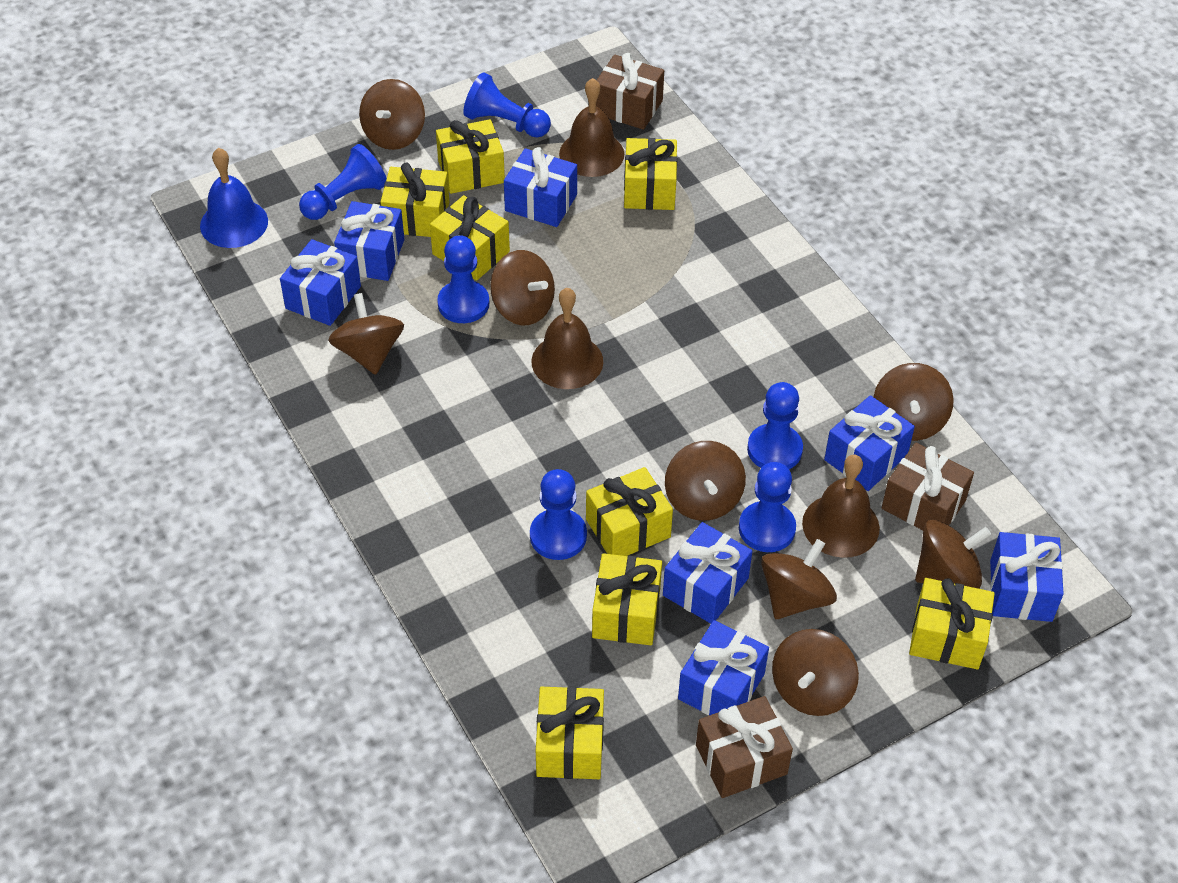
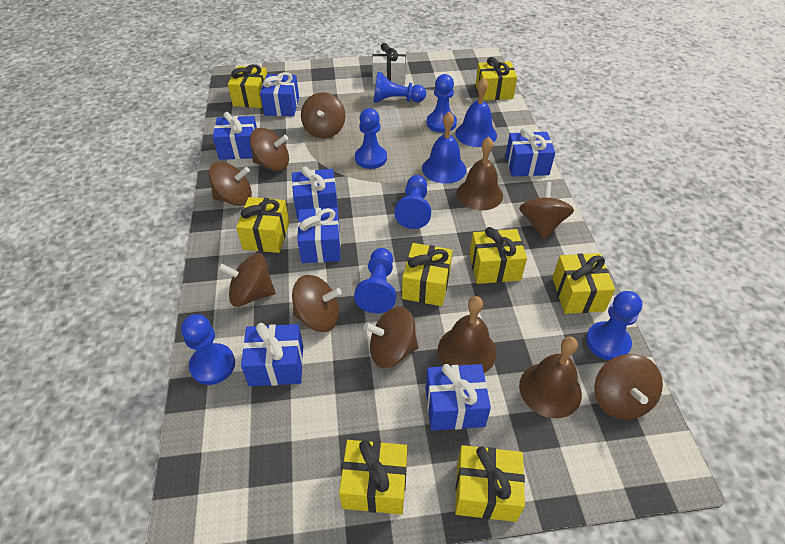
blue bell: [200,148,268,248] = 1 -> [422,111,466,184] [455,78,497,147] = 2
blue pawn: [299,144,387,220] [437,235,489,323] [463,72,551,137] [530,469,587,560] [739,462,796,552] [747,382,803,469] = 6 -> [181,314,235,385] [354,248,396,313] [355,108,387,169] [374,72,426,103] [394,175,431,229] [427,74,457,133] [586,291,642,360] = 7
brown gift: [596,53,664,130] [696,696,793,798] [882,443,974,530] = 3 -> none = 0
white gift: none = 0 -> [372,43,406,85] = 1

